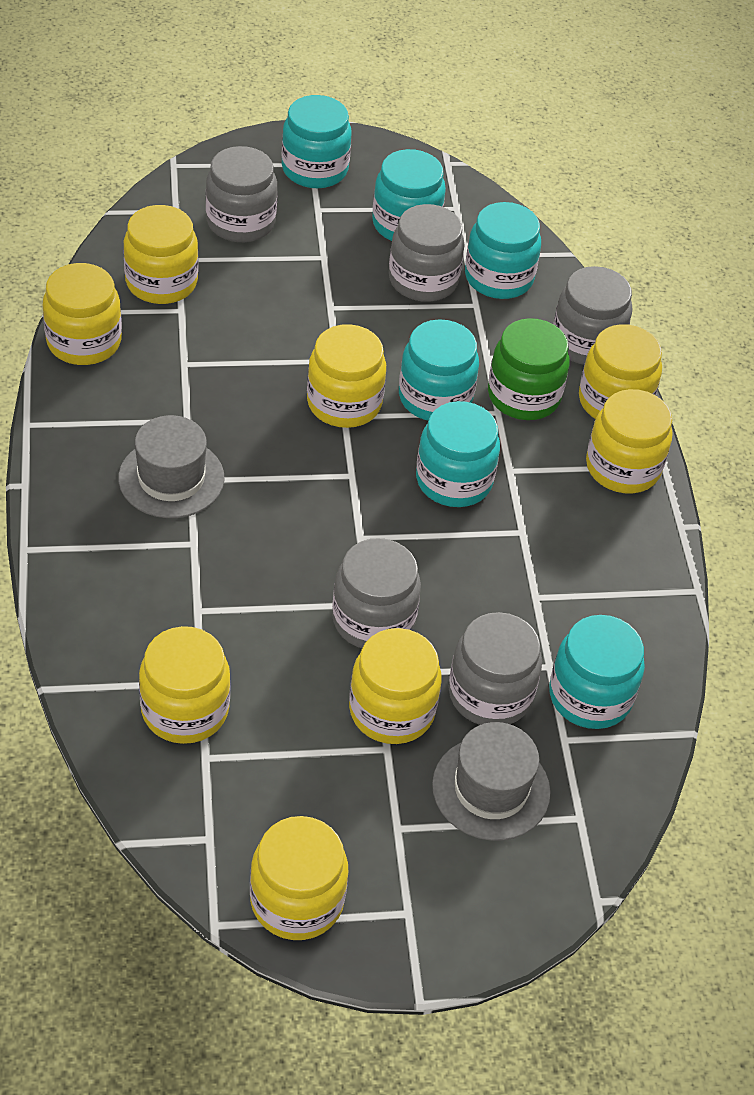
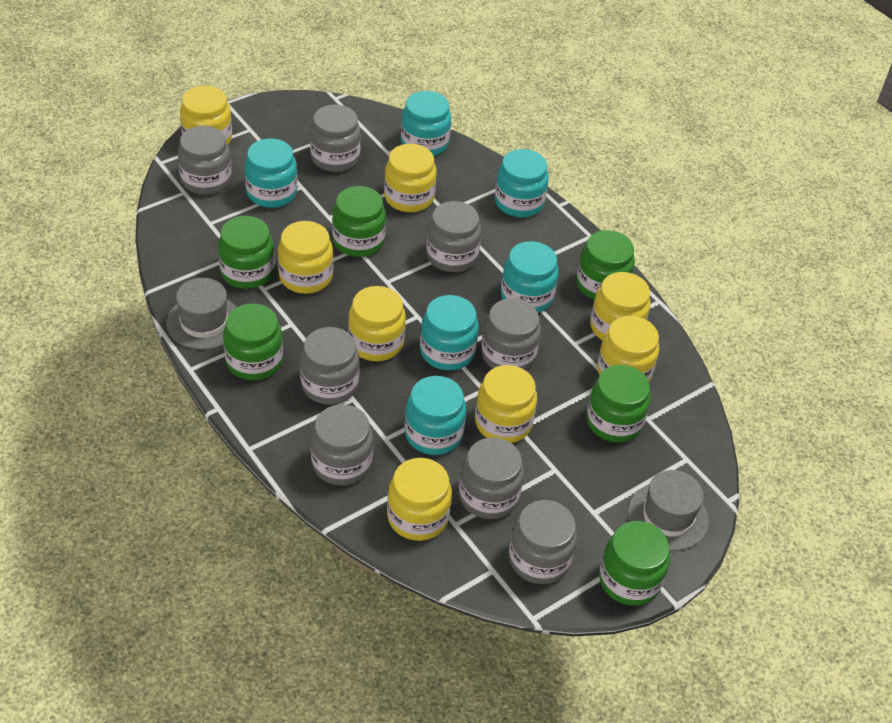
green jar: [488,318,570,420] = 1 -> [218,216,275,289] [223,303,283,380] [332,186,386,257] [576,230,635,300] [586,365,651,442] [599,521,670,606] = 6
grey jar: [206,146,277,242] [332,538,421,648] [389,204,465,302] [448,612,542,725] [553,266,632,365] = 5 -> [178,126,232,195] [300,327,360,405] [310,105,361,172] [311,404,373,486] [426,201,481,272] [459,437,524,519] [481,298,541,370] [509,500,577,584] = 8

